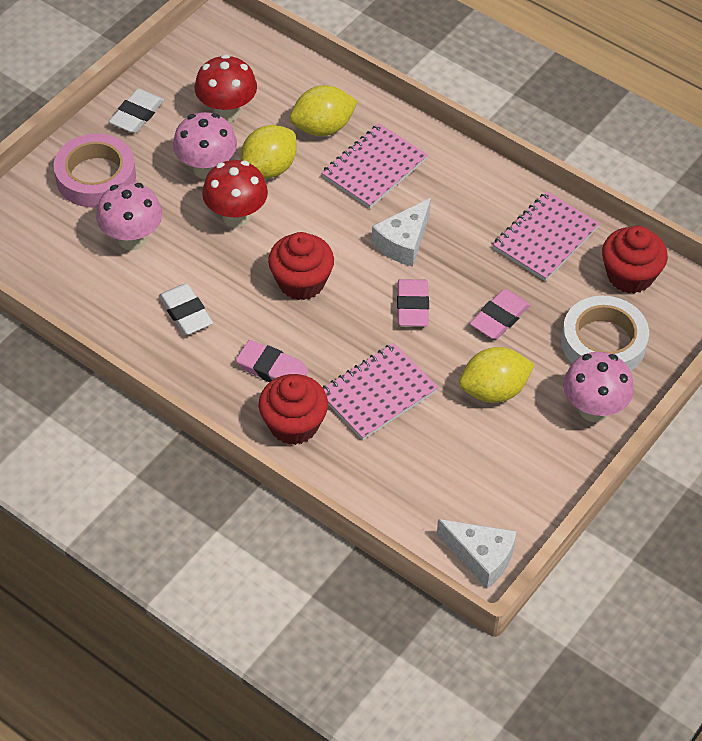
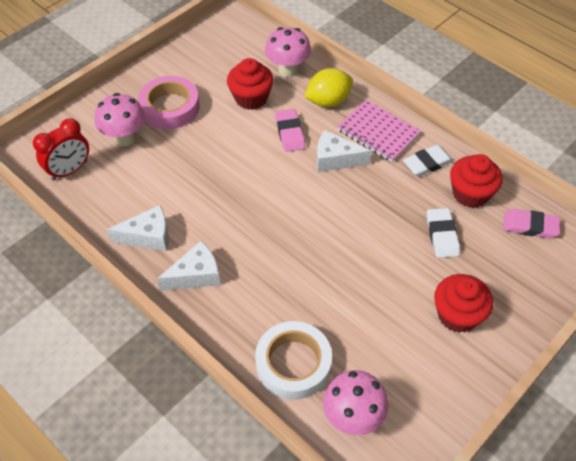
pink eraser: [236,340,309,382] [397,279,429,326] [470,289,530,339] = 3 -> [275,109,305,152] [503,209,560,238] = 2
pink notebook: [321,124,428,208] [323,343,438,440] [493,191,600,281] = 3 -> [337,100,421,162] = 1
red clock: none = 0 -> [33,118,89,181] = 1
red mushroom: [195,54,257,122] [202,160,268,228] = 2 -> none = 0
white cheese: [372,198,431,267] [437,519,517,589] = 2 -> [107,205,169,251] [157,241,220,291] [317,130,372,172] = 3
yellow lemon: [241,125,297,179] [290,85,358,136] [459,347,535,403] = 3 -> [304,68,353,107] = 1

